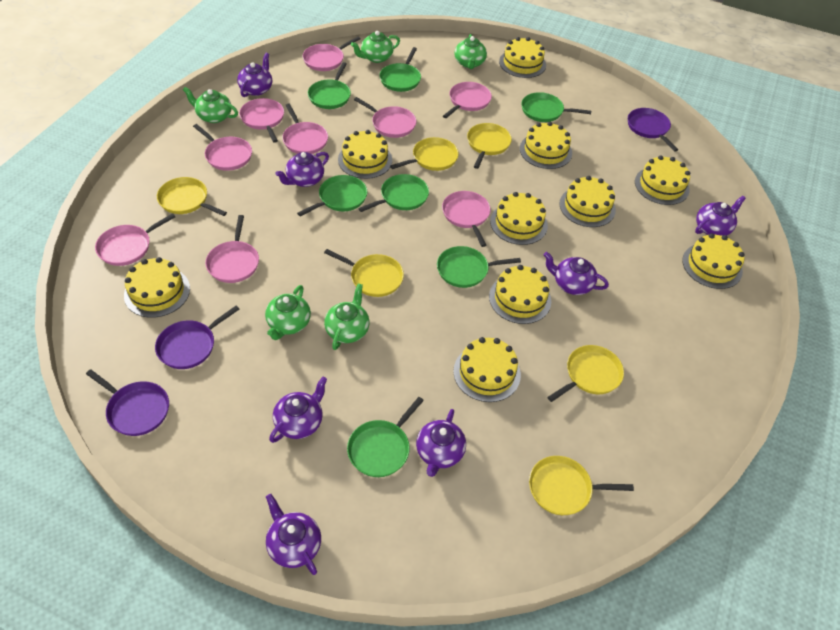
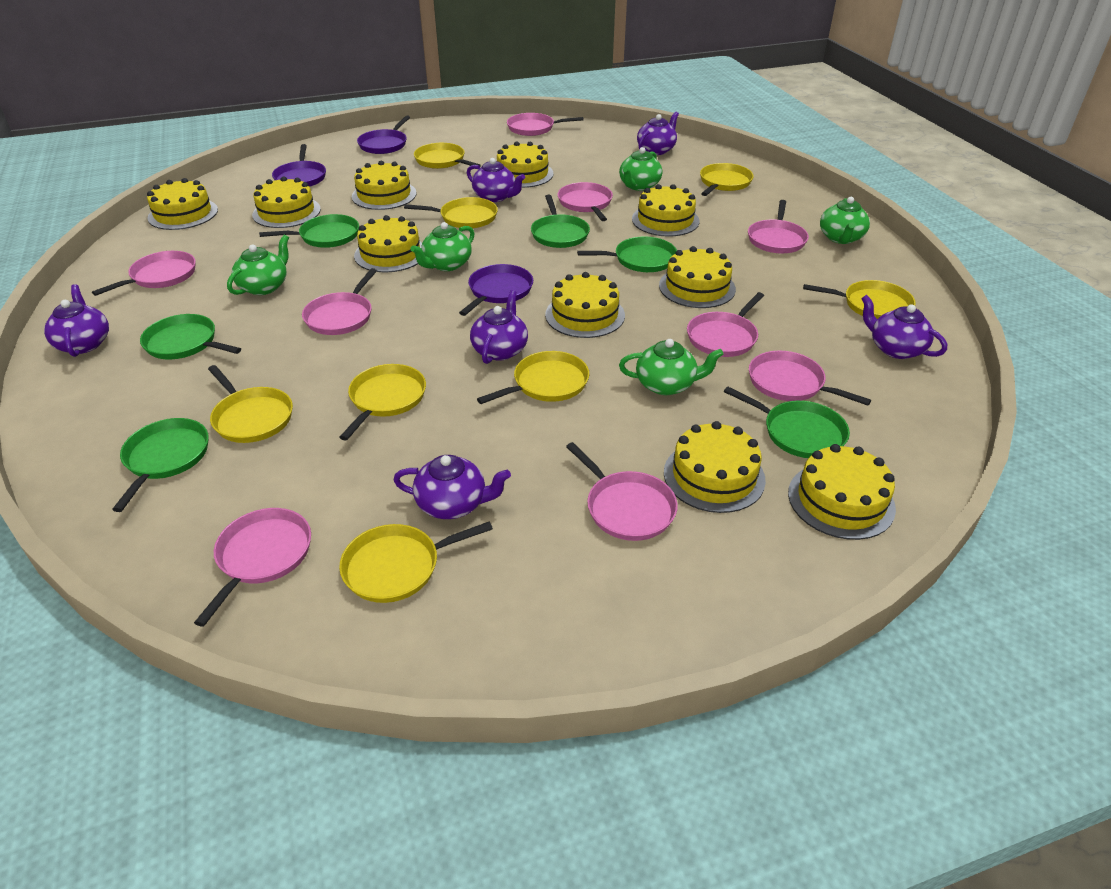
green pan: [297,175,367,217] [308,62,351,109] [347,397,424,477] [358,174,429,212] [379,47,421,92] [437,246,521,288] [521,92,591,122] = 7 -> [112,418,209,512] [140,314,241,359] [259,214,359,248] [531,195,590,248] [577,236,677,272] [724,386,850,458] = 6
purple teapot: [237,53,272,97] [266,494,321,575] [269,377,327,443] [275,152,329,187] [416,409,466,477] [543,252,609,295] [695,196,746,236] = 7 -> [44,284,109,357] [393,455,511,519] [467,158,525,202] [470,290,528,364] [637,112,679,155] [861,295,947,359] = 6
yellow pan: [157,177,227,216] [324,249,404,297] [390,137,459,171] [467,123,512,169] [529,456,634,515] [547,345,624,402] = 6 -> [208,365,293,443] [339,364,426,441] [339,521,493,603] [404,197,498,228] [414,143,481,169] [477,351,589,404] [700,163,754,196] [803,280,916,319] = 8

